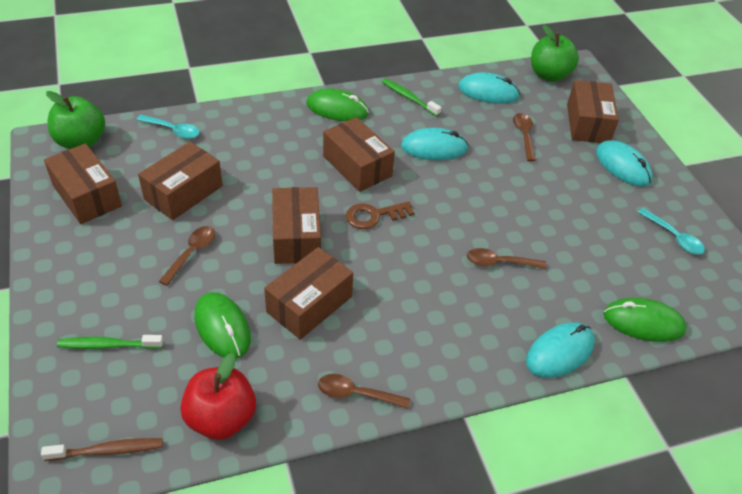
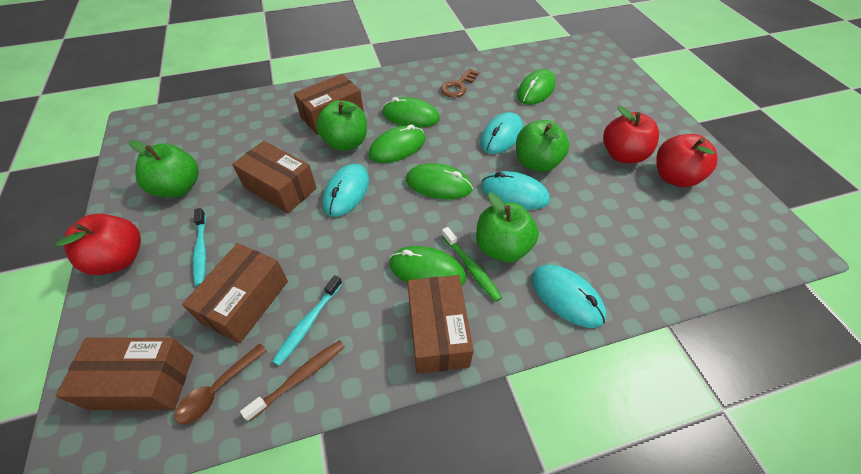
brown box: [44,143,122,224] [138,142,223,220] [264,247,353,340] [272,187,321,264] [323,117,395,192] [567,80,619,143] = 6 -> [56,338,193,410] [182,243,288,343] [232,141,317,213] [294,74,364,135] [407,275,474,374] = 5
brown spoon: [159,226,215,286] [318,374,410,409] [467,248,546,269] [513,113,536,162] = 4 -> [174,343,267,425] = 1
green apple: [46,91,105,149] [531,25,579,82] = 2 -> [129,140,199,197] [316,100,367,151] [476,193,539,262] [516,120,570,172] = 4
green mouse: [195,292,251,359] [306,88,369,121] [603,298,687,342] = 3 -> [368,124,425,163] [382,97,440,127] [390,246,466,286] [406,163,473,200] [517,69,556,105] = 5
green toothbrush: [57,335,163,349] [382,78,441,116] = 2 -> [442,227,502,302] = 1
red apple: [181,353,256,440] = 1 -> [56,214,141,275] [603,106,659,163] [656,134,718,187] = 3
turquoise spoon: [137,115,200,139] [638,208,705,254] = 2 -> none = 0
turquoise toothbrush: none = 0 -> [193,208,206,286] [272,275,342,366] = 2

